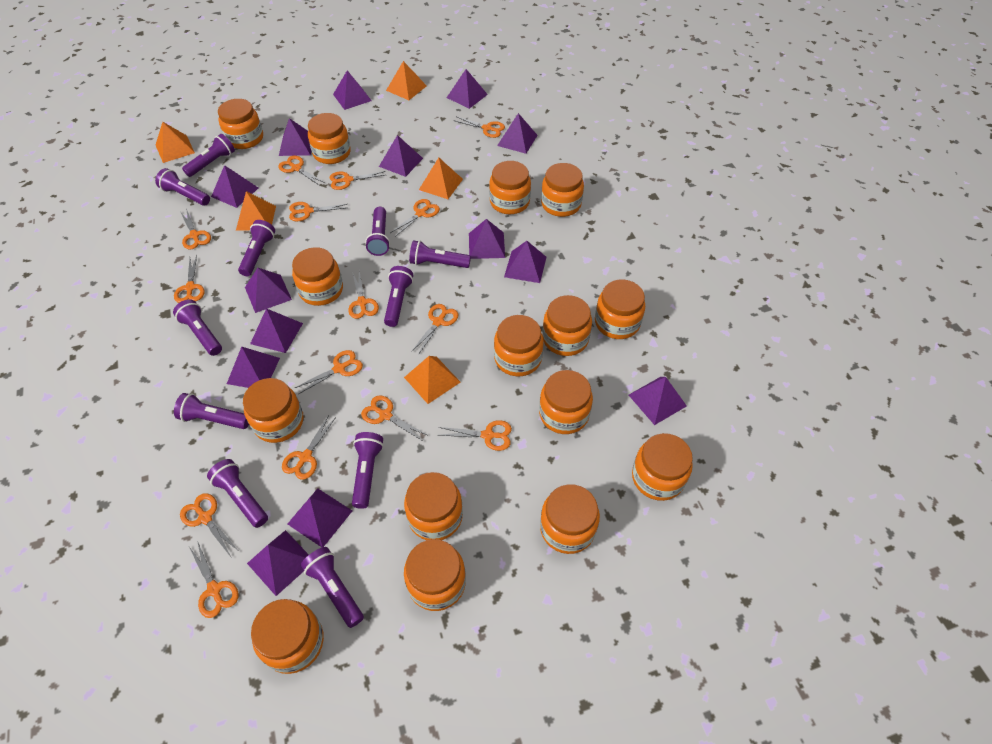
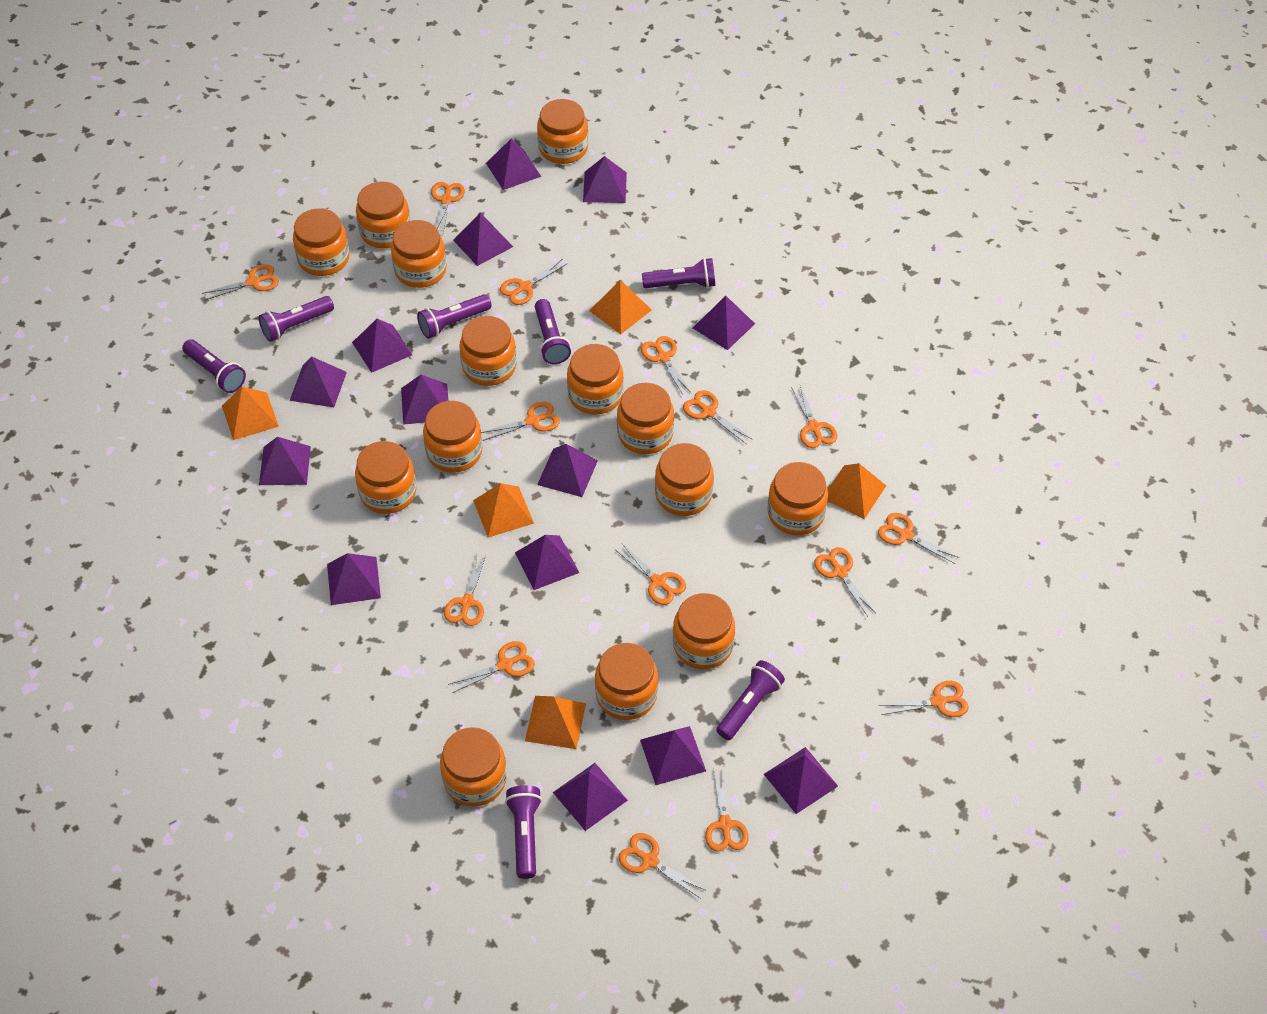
orange jar: [218,99,263,149] [243,378,304,443] [251,599,324,674] [292,247,343,306] [308,113,351,164] [404,472,463,540] [404,539,466,611] [489,161,531,214] [494,315,544,376] [539,370,593,434] [540,484,600,554] [541,163,584,217] [542,295,592,356] [595,279,645,339] [632,433,693,501] = 15 -> [293,208,350,276] [355,441,416,514] [356,181,411,248] [391,220,447,288] [423,401,482,473] [440,727,507,807] [460,316,516,386] [537,99,588,164] [567,344,624,415] [595,643,658,720] [617,383,674,454] [655,443,714,516] [673,593,735,669] [767,462,828,535] = 14
purple flashlight: [155,168,210,206] [173,299,222,356] [174,393,249,429] [182,134,235,177] [207,459,268,528] [238,220,275,276] [301,547,364,628] [352,432,384,509] [365,207,390,256] [384,266,413,327] [409,240,471,268] = 11 -> [182,339,246,393] [259,296,334,342] [417,294,492,339] [505,785,542,879] [535,299,571,364] [642,258,715,288] [716,660,785,740] = 7

